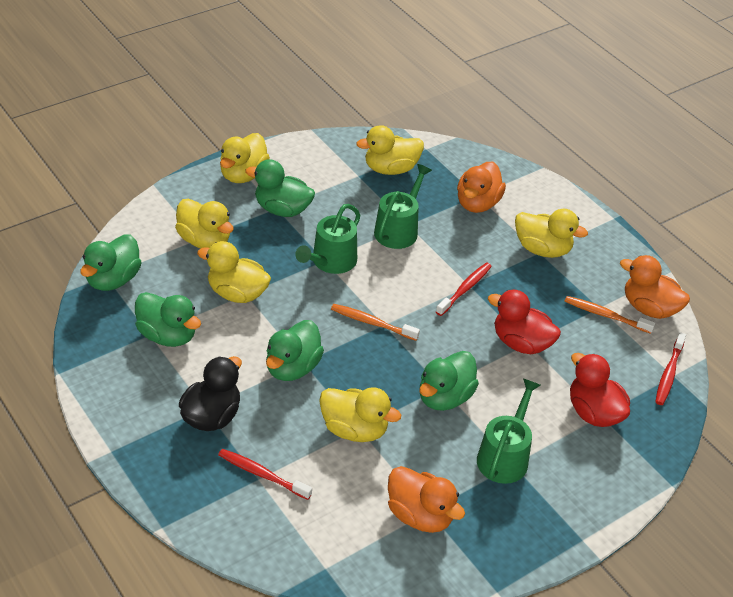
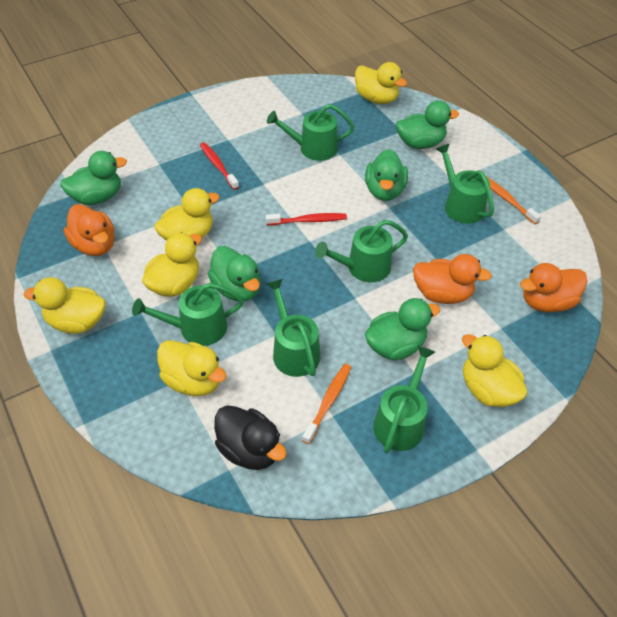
green watering can: [295,204,360,274] [374,164,432,249] [477,378,541,484] = 3 -> [132,283,244,346] [266,279,320,377] [267,104,354,161] [315,220,408,282] [373,346,435,453] [436,143,494,224] = 6
red duck: [488,290,561,354] [570,353,630,427] = 2 -> none = 0
red toothbrush: [218,449,312,500] [436,262,492,316] [655,332,686,405] = 3 -> [200,142,239,190] [266,213,347,225] = 2

